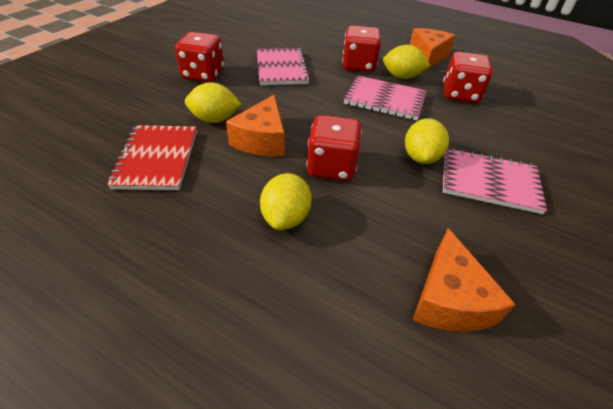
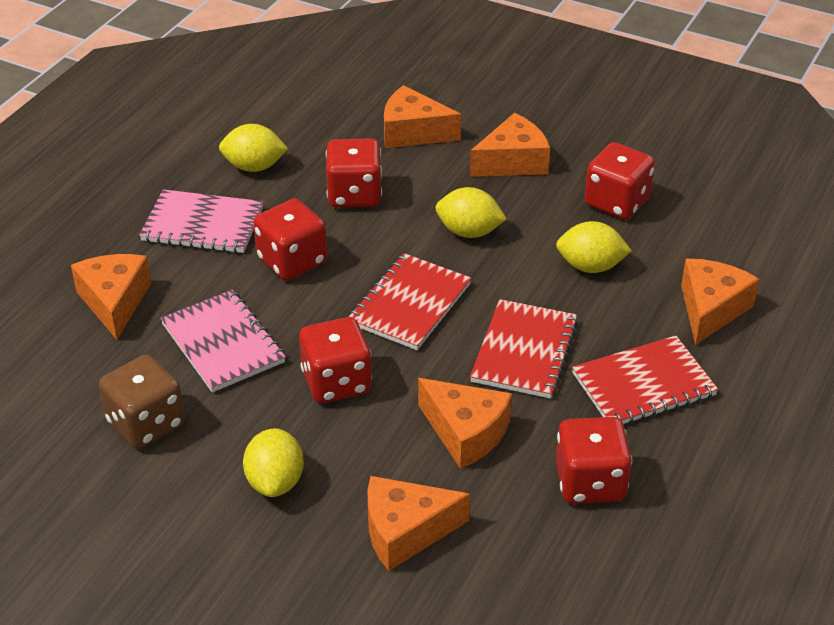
brown dice: none = 0 -> [99,355,185,449] = 1
orange cheese: [226,95,284,156] [410,28,456,70] [413,228,516,332] = 3 -> [71,254,151,340] [368,476,470,571] [384,85,461,148] [418,378,512,469] [470,113,550,177] [681,259,760,345] = 6
pink notebook: [257,48,311,85] [344,76,427,121] [443,148,547,214] = 3 -> [139,189,263,253] [160,290,286,393] = 2
red dice: [175,32,224,82] [306,115,362,181] [342,25,381,72] [443,52,493,103] = 4 -> [254,199,327,280] [299,317,372,403] [326,139,382,208] [556,417,632,504] [585,142,655,219] = 5
red notebook: [107,125,197,190] = 1 -> [349,253,472,350] [470,299,578,399] [572,336,718,424] = 3

